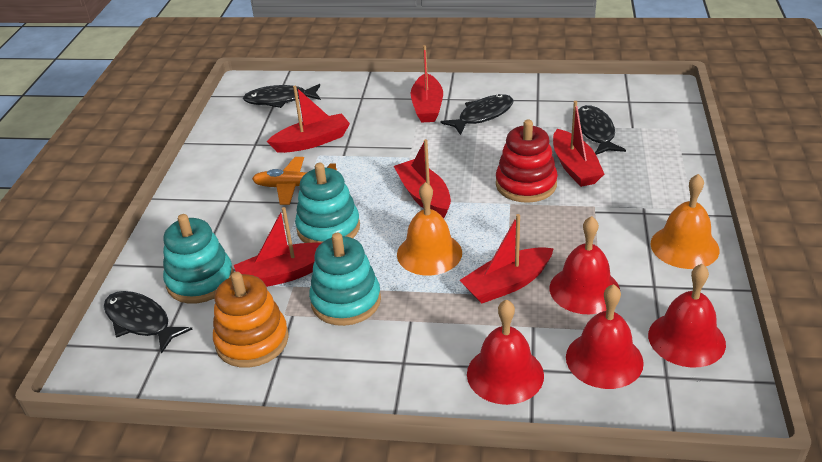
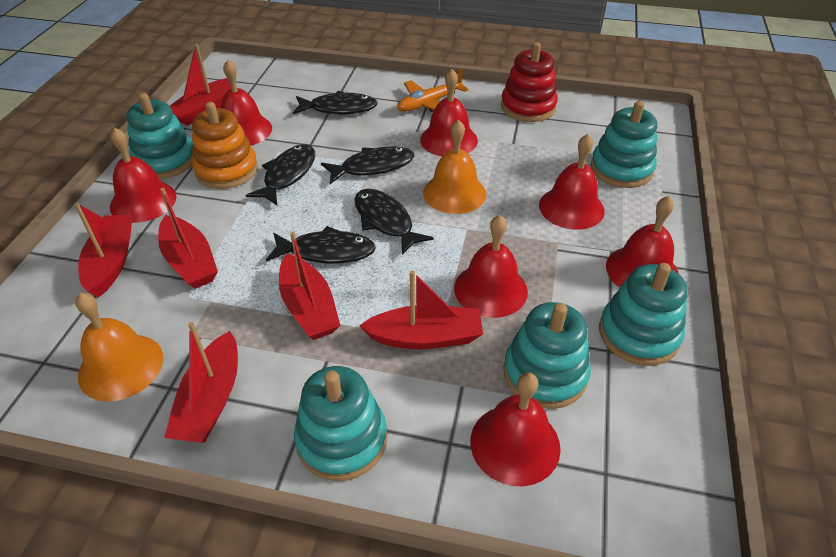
black fish: [104,291,193,354] [243,84,321,108] [440,94,513,135] [578,105,626,155] = 4 -> [246,144,315,205] [266,226,376,264] [293,91,378,115] [321,146,414,184] [354,189,434,255] = 5
red bell: [467,299,544,405] [550,216,620,314] [566,284,644,389] [648,264,726,368] = 4 -> [110,127,176,223] [220,60,272,146] [420,69,478,156] [454,215,528,318] [470,373,561,486] [539,134,604,230] [606,196,679,287] = 7
turquoise stacking toy: [163,214,234,303] [295,163,360,243] [309,233,381,326] = 3 -> [126,93,193,179] [294,366,387,481] [504,302,591,409] [591,101,657,188] [599,263,688,366] = 5

